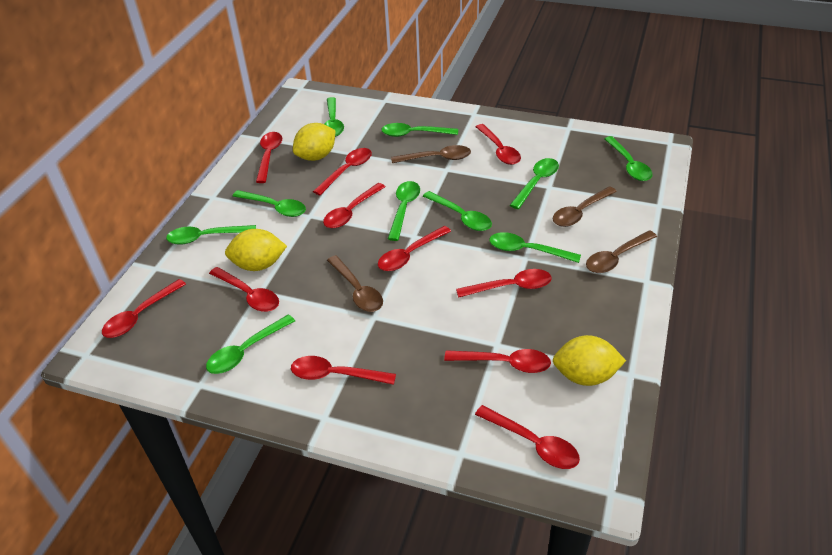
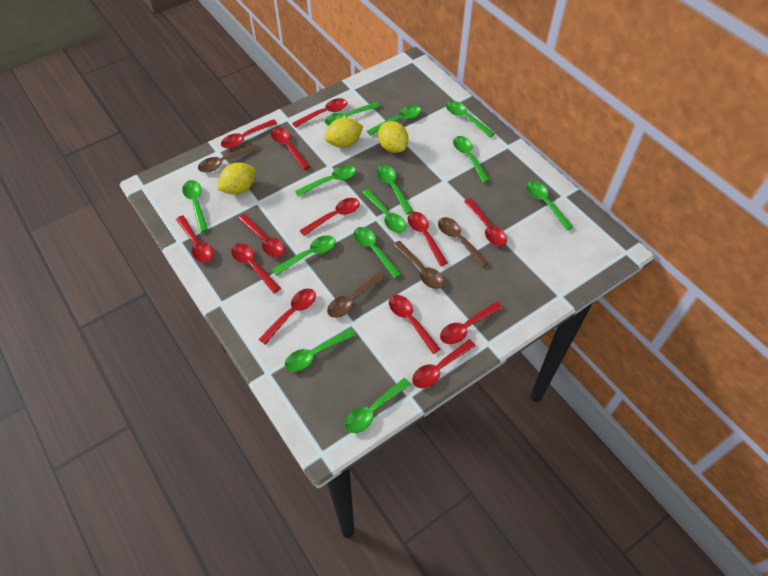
green spoon: [166,225,256,245] [206,314,295,374] [233,190,306,217] [324,97,344,137] [381,123,458,137] [388,181,420,241] [423,191,492,231] [489,232,581,263] [510,158,559,209] [604,136,653,181] = 10 -> [182,180,208,233] [272,235,336,276] [285,328,355,372] [295,165,356,196] [325,102,380,126] [344,378,411,433] [354,227,401,279] [362,189,406,233] [367,105,421,136] [376,165,413,214] [446,101,495,137] [453,136,490,183] [526,181,573,230] = 13
red spoon: [102,279,186,338] [209,267,279,312] [256,132,282,183] [291,356,396,385] [313,148,372,195] [323,183,385,228] [378,226,451,271] [444,349,551,373] [456,269,552,298] [475,405,580,469] [476,124,521,165] = 11 -> [176,215,214,262] [221,119,277,149] [231,243,281,293] [238,214,285,257] [259,289,316,345] [271,127,310,170] [292,98,348,128] [300,198,360,236] [389,295,440,354] [408,212,448,266] [412,339,476,388] [440,302,503,344] [464,198,507,247] = 13

